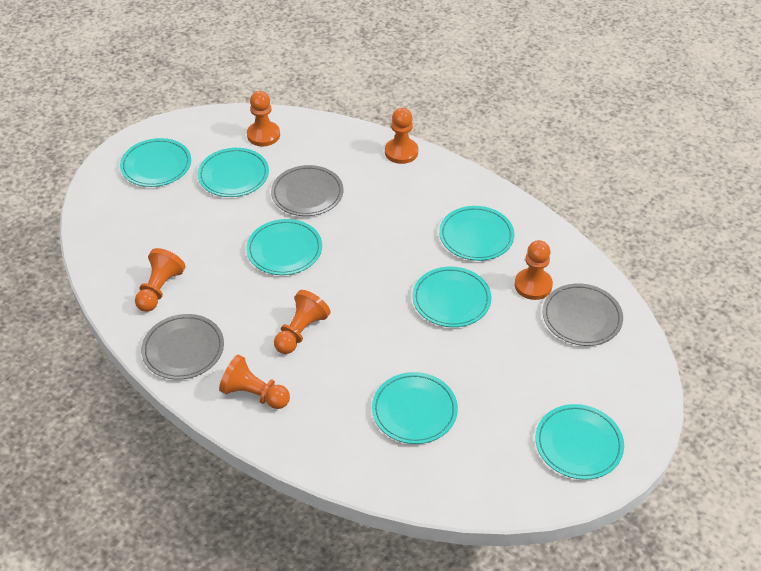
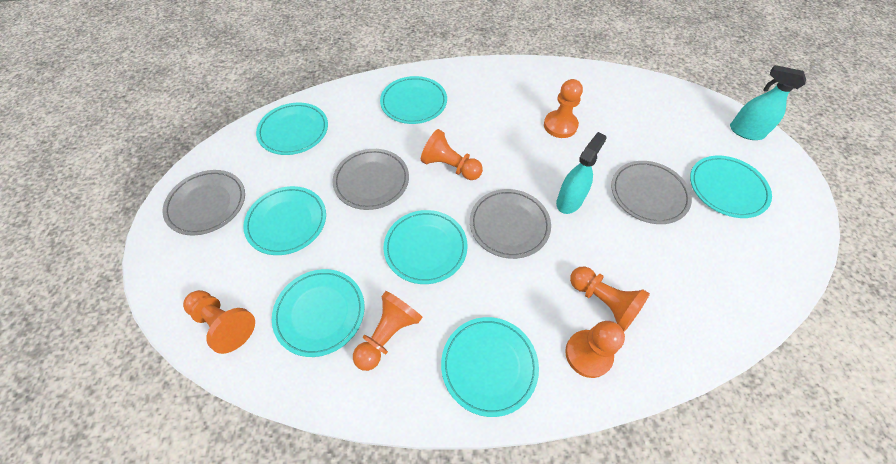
grey plate: [141,314,224,380] [271,165,343,216] [543,283,623,346] = 3 -> [162,170,245,236] [332,149,409,210] [470,189,551,259] [611,161,692,224] = 4
turquoise spray bottle: none = 0 -> [556,132,607,214] [730,65,806,140] = 2

